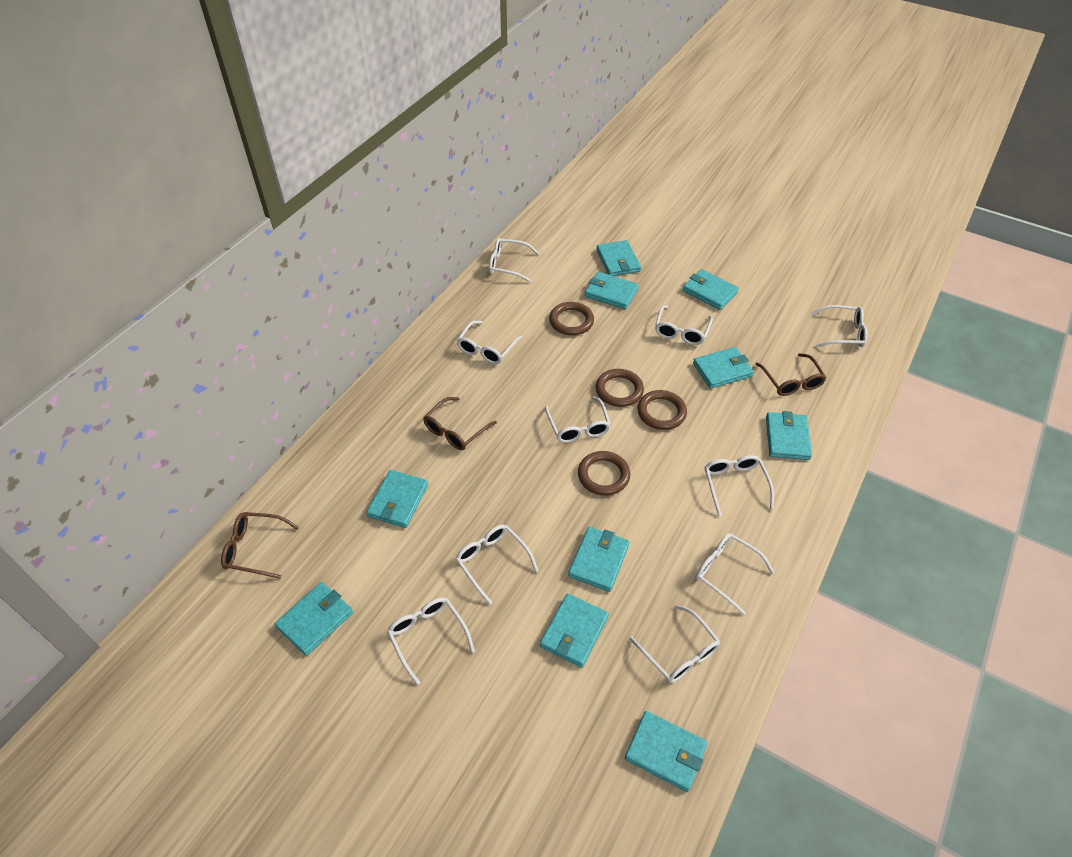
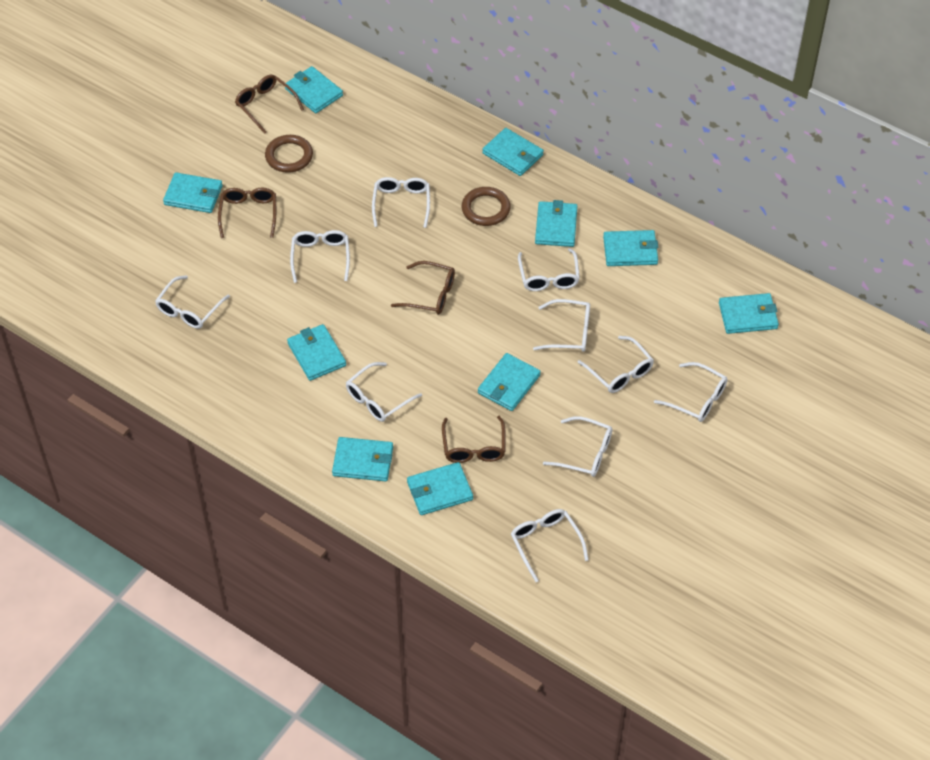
brown glasses: [221,512,299,579] [423,397,497,450] [756,353,826,396] = 3 -> [218,188,276,238] [235,75,304,134] [391,261,455,315] [442,416,506,463] = 4
brown ring: [549,302,594,335] [578,451,630,496] [596,369,644,407] [637,390,687,430] = 4 -> [265,135,313,173] [462,187,511,226] = 2

